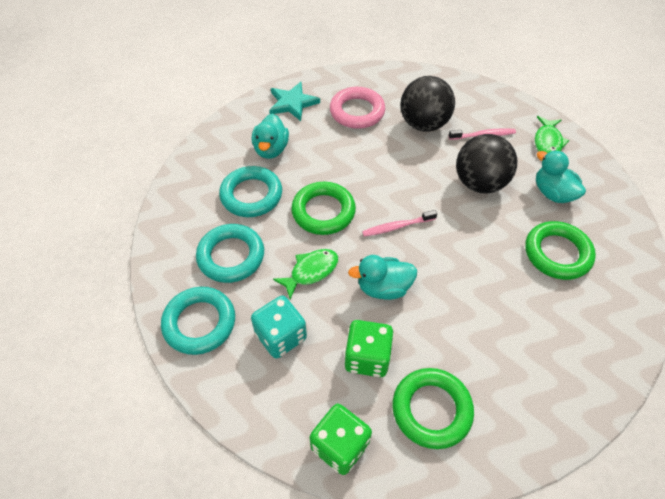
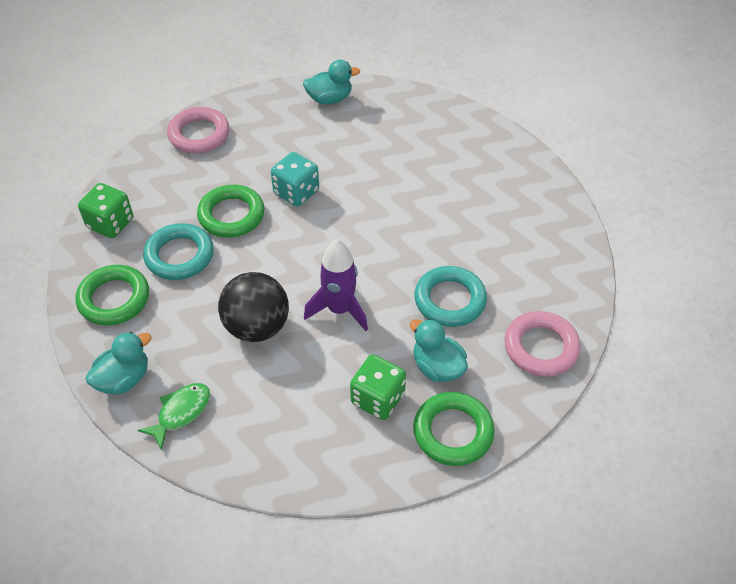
black ball: [401,76,455,132] [456,134,517,193] = 2 -> [218,272,289,342] = 1
green fish: [273,249,338,299] [535,116,569,153] = 2 -> [138,383,210,450] = 1
pink ring: [330,87,385,129] = 1 -> [167,107,230,153] [504,311,581,377] = 2
pink toothbrush: [362,210,437,237] [449,128,516,140] = 2 -> none = 0
purple rocket: none = 0 -> [304,239,368,331] = 1
turquoise ring: [161,287,235,355] [196,224,264,283] [219,166,282,217] = 3 -> [143,223,214,280] [414,266,487,327] = 2
turquoise star: [269,82,320,121] = 1 -> none = 0

